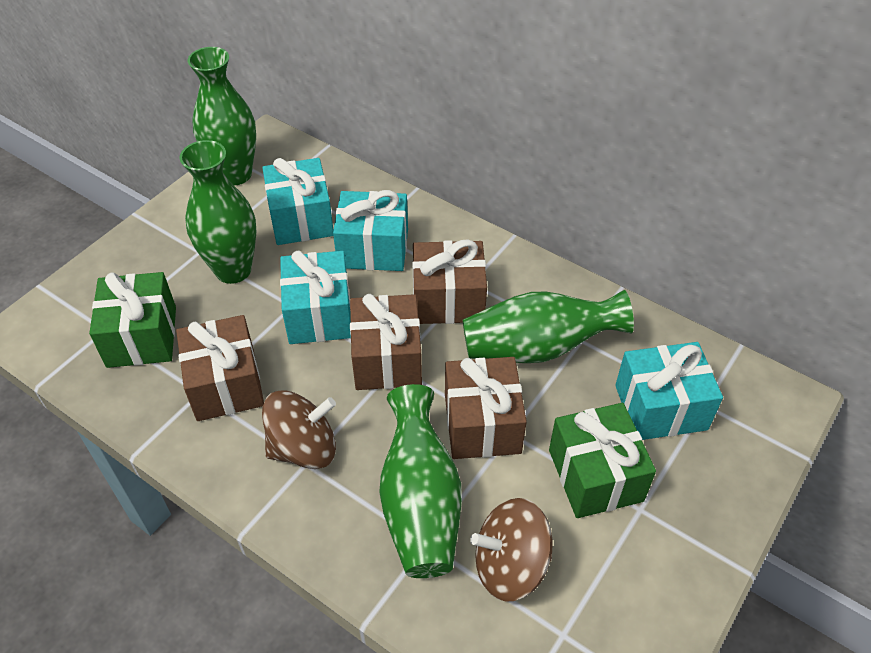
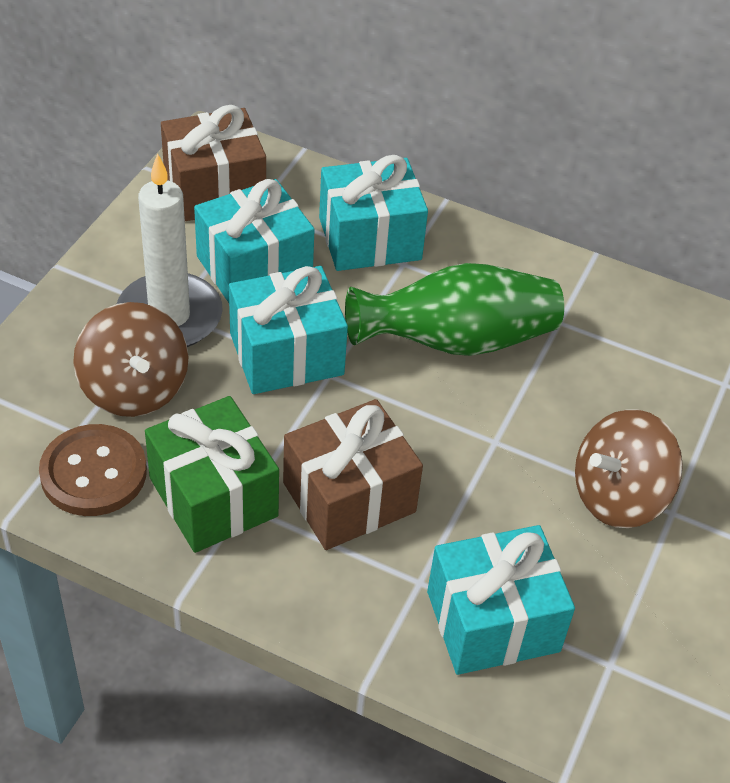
brown button: none = 0 -> [39,424,147,516] = 1
brown gift: [176,315,264,421] [350,294,422,390] [412,239,487,324] [445,357,527,459] = 4 -> [161,105,266,221] [283,399,423,550] = 2
green gift: [89,272,176,368] [549,403,656,518] = 2 -> [145,396,279,553] = 1
green vase: [179,140,256,284] [188,47,256,186] [379,384,462,578] [463,290,634,363] = 4 -> [345,263,564,356] = 1
white candle: none = 0 -> [117,153,223,347] = 1

